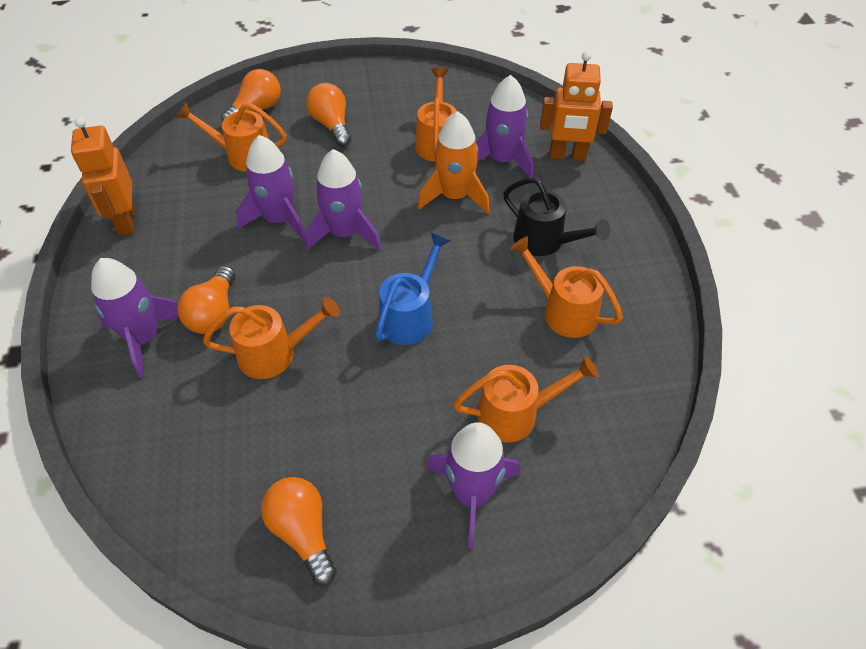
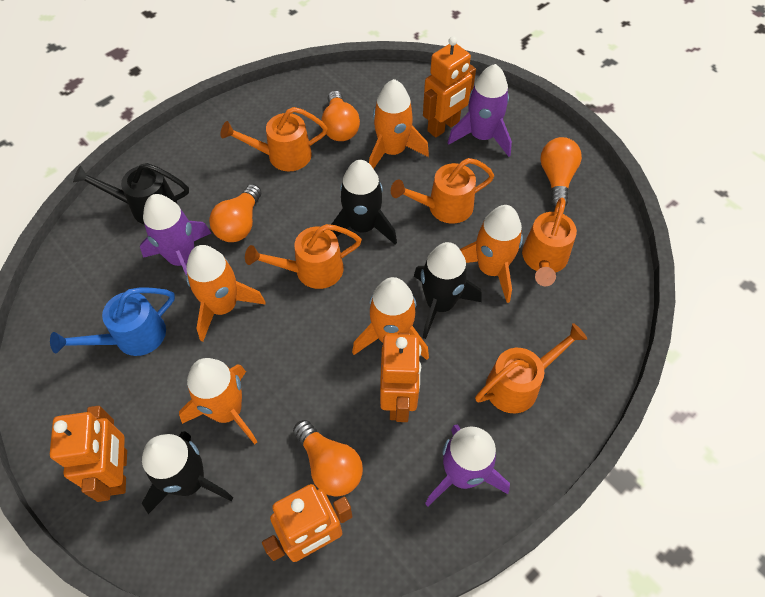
black rocket: none = 0 -> [142,431,233,514] [331,160,397,245] [414,242,482,339] = 3
orange robot: [71,117,134,236] [540,51,613,161] = 2 -> [50,406,127,502] [262,484,352,562] [380,332,421,422] [423,36,476,138] = 4
orange rocket: [418,111,490,214] = 1 -> [179,358,257,444] [186,245,266,342] [352,277,429,360] [369,79,429,169] [460,205,523,303] = 5
purple rocket: [91,258,179,378] [236,135,305,242] [305,149,381,250] [426,422,520,548] [476,75,533,178] = 5 -> [140,194,211,275] [425,425,510,507] [448,64,512,157] = 3

